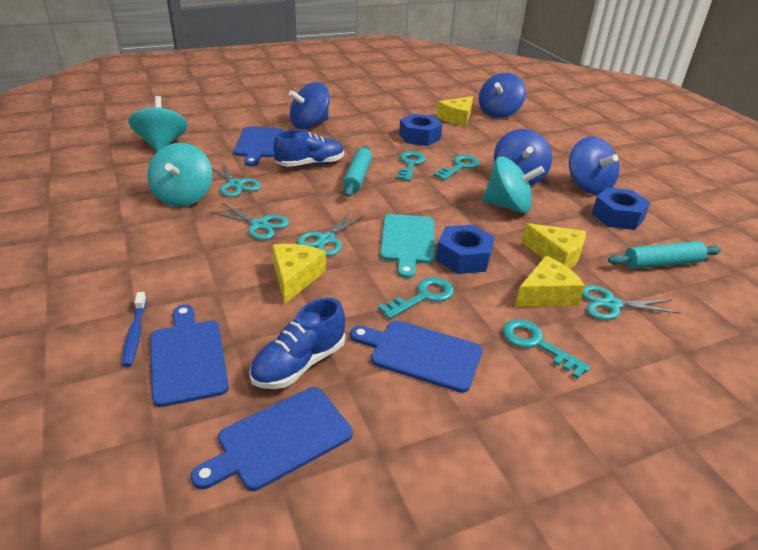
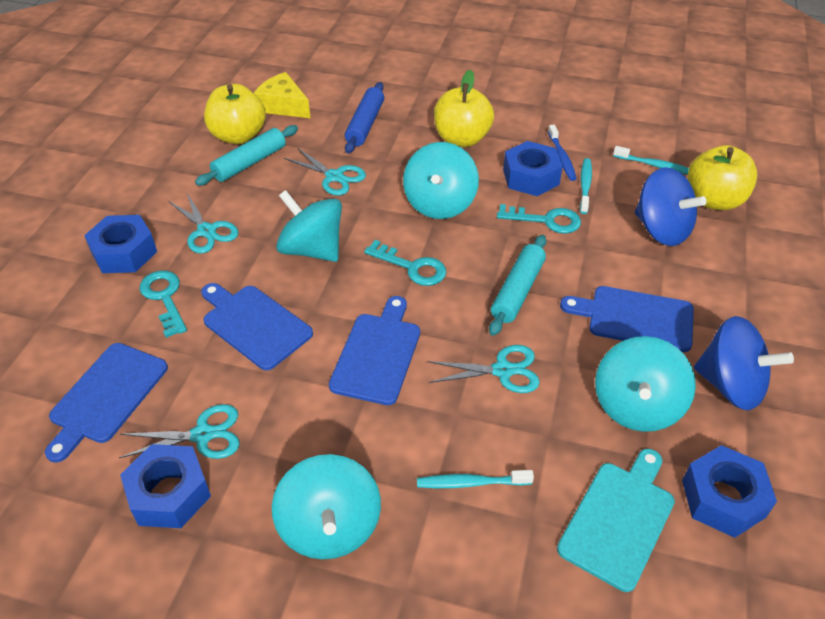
blue nut: [399,114,442,146] [436,225,495,274] [592,187,650,230] = 3 -> [84,215,157,273] [120,444,211,528] [503,141,563,196] [682,445,777,538] = 4
blue rolling pin: none = 0 -> [345,82,384,153] = 1
blue shoe: [249,298,345,389] [273,130,344,167] = 2 -> none = 0
blue spinning top: [289,82,330,130] [479,73,526,118] [494,129,552,185] [569,137,620,195] = 4 -> [635,167,707,246] [694,316,794,410] = 2
turquoise key: [378,277,454,319] [396,151,426,181] [433,155,480,180] [503,319,590,379] = 4 -> [139,270,187,338] [364,240,446,286] [497,204,581,234] = 3
turquoise spinning top: [128,96,188,152] [147,143,212,207] [482,157,545,213] = 3 -> [272,454,381,559] [276,190,342,262] [403,142,479,219] [595,336,696,432] = 4
turquoise toothbrush: none = 0 -> [417,470,534,488] [580,158,592,214] [613,146,689,175] = 3
yellow apple: none = 0 -> [204,84,266,144] [434,70,494,147] [688,145,758,210] = 3
yellow cheese: [272,244,326,303] [437,96,473,127] [515,256,585,307] [522,223,586,269] = 4 -> [254,72,310,118] = 1

